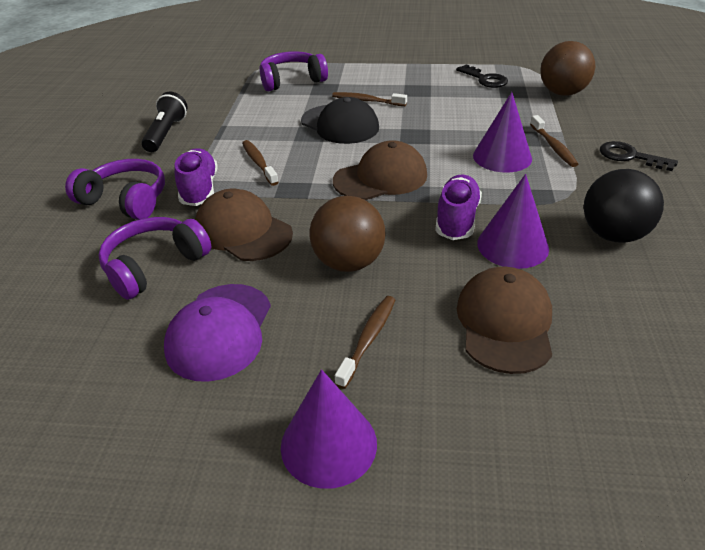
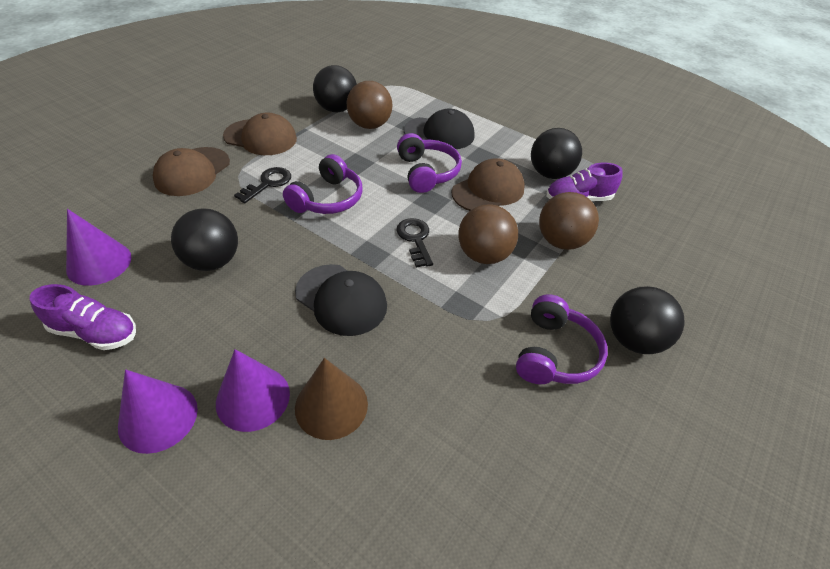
black ball: [584,169,664,243] = 1 -> [171,208,238,271] [313,65,357,112] [531,128,582,179] [610,286,685,354] = 4
black cap: [301,97,379,144] = 1 -> [295,264,387,336] [404,108,474,149] = 2
black flashlight: [141,92,188,152] = 1 -> none = 0
brown ball: [309,196,386,272] [540,41,595,96] = 2 -> [347,81,393,129] [458,204,518,264] [539,192,599,250] = 3
brown cone: none = 0 -> [295,358,368,440] = 1
brown toothbrush: [242,140,279,186] [332,92,407,106] [335,296,395,389] [530,115,578,167] = 4 -> none = 0
purple cap: [164,284,271,382] = 1 -> none = 0

